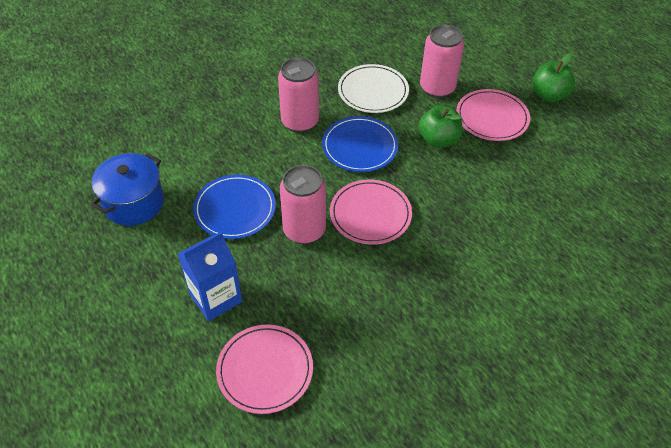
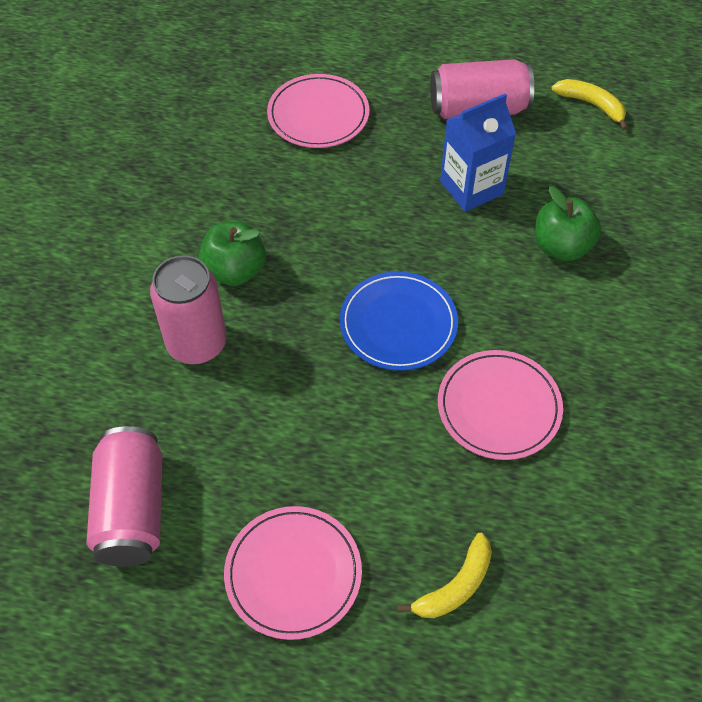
blue plate: [193,175,276,239] [322,116,398,172] = 2 -> [340,271,458,371] = 1
blue pot: [91,153,164,226] = 1 -> none = 0
white plate: [338,64,409,113] = 1 -> none = 0
yellow banana: none = 0 -> [397,533,492,618] [552,79,628,130] = 2

